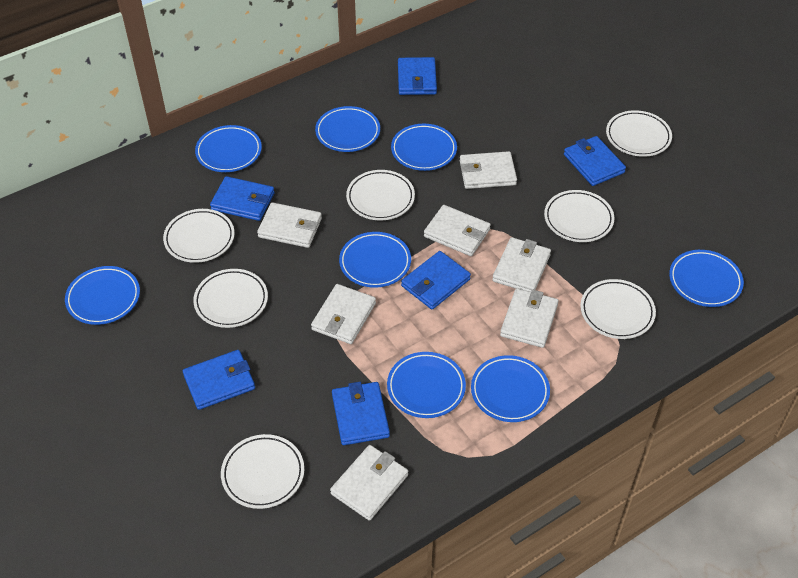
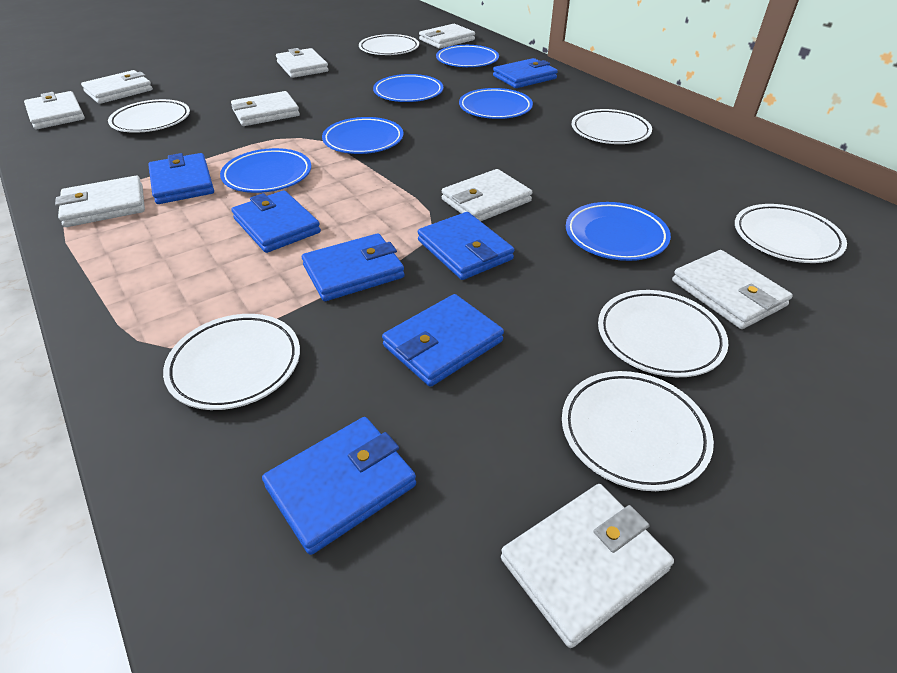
blue plate: [65,266,140,325] [195,125,262,172] [315,106,380,152] [339,232,411,288] [387,352,466,418] [391,123,457,171] [471,355,550,422] [669,250,744,307] = 8 -> [220,148,311,193] [322,117,403,154] [373,74,443,102] [436,45,499,67] [459,88,533,119] [566,202,671,261] = 6
blue wallet: [183,350,255,410] [210,176,275,221] [332,382,390,445] [398,57,437,95] [401,251,471,310] [564,136,626,186] = 6 -> [148,153,214,204] [231,190,321,253] [262,417,416,555] [302,233,405,301] [382,294,504,387] [418,212,514,280] [493,58,558,88] = 7
white wallet: [257,202,322,248] [311,284,376,344] [330,445,408,521] [424,205,491,256] [460,151,517,189] [492,237,551,292] [500,288,559,348] = 7 -> [24,91,85,129] [55,176,145,227] [81,70,153,104] [231,91,300,126] [276,48,329,78] [419,24,475,49] [442,169,532,221] [501,484,674,648] [672,250,793,329] = 9

